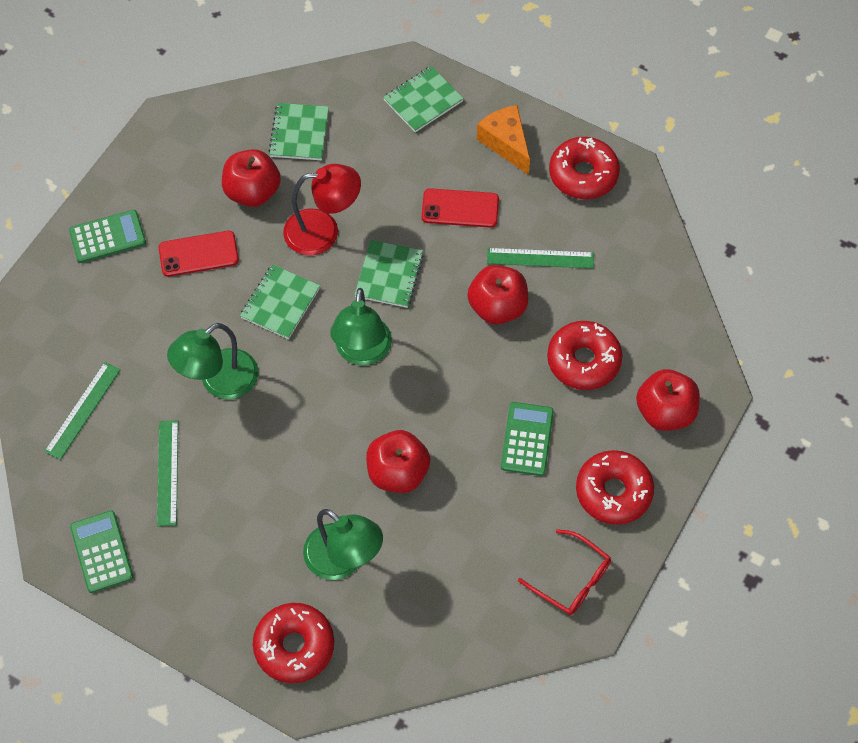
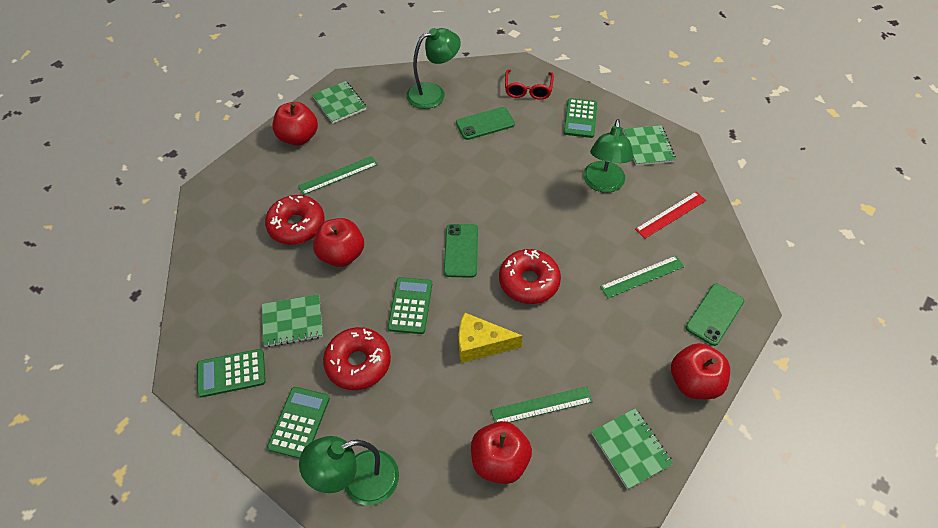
green calculator: [69,210,146,263] [70,510,133,593] [501,402,554,476] = 3 -> [197,349,266,397] [267,387,330,459] [388,277,432,334] [564,98,597,138] = 4
green phone: none = 0 -> [444,224,478,278] [456,107,515,140] [686,284,744,346] = 3
orange cheese: [477,105,530,175] = 1 -> none = 0
red donut: [253,603,334,683] [547,321,622,390] [549,137,620,199] [576,450,654,525] = 4 -> [265,195,325,245] [323,327,391,390] [499,249,561,304] = 3
red lamp: [283,164,361,255] = 1 -> none = 0
red phone: [158,231,239,277] [421,188,499,228] = 2 -> none = 0
red ruler: none = 0 -> [635,192,706,239] = 1
yellow cheese: none = 0 -> [459,312,523,363] = 1

